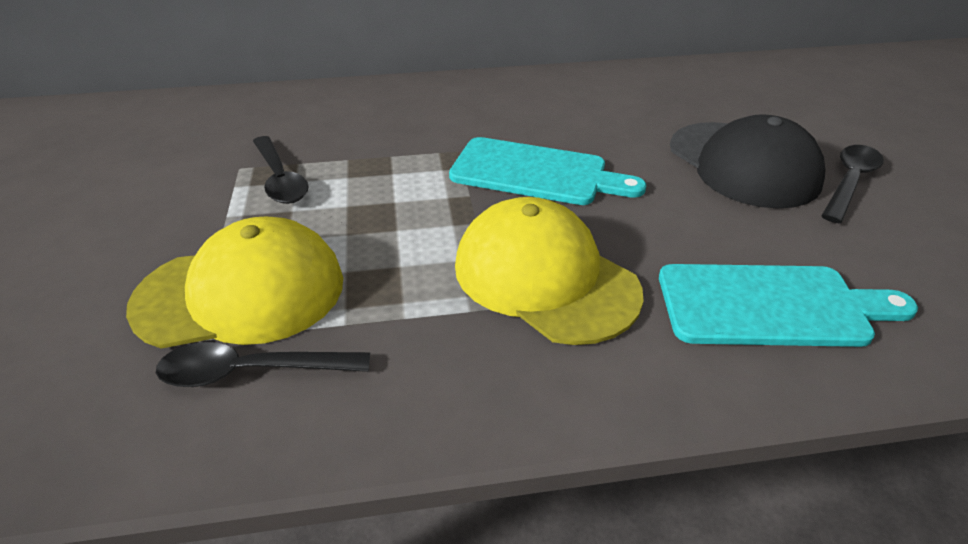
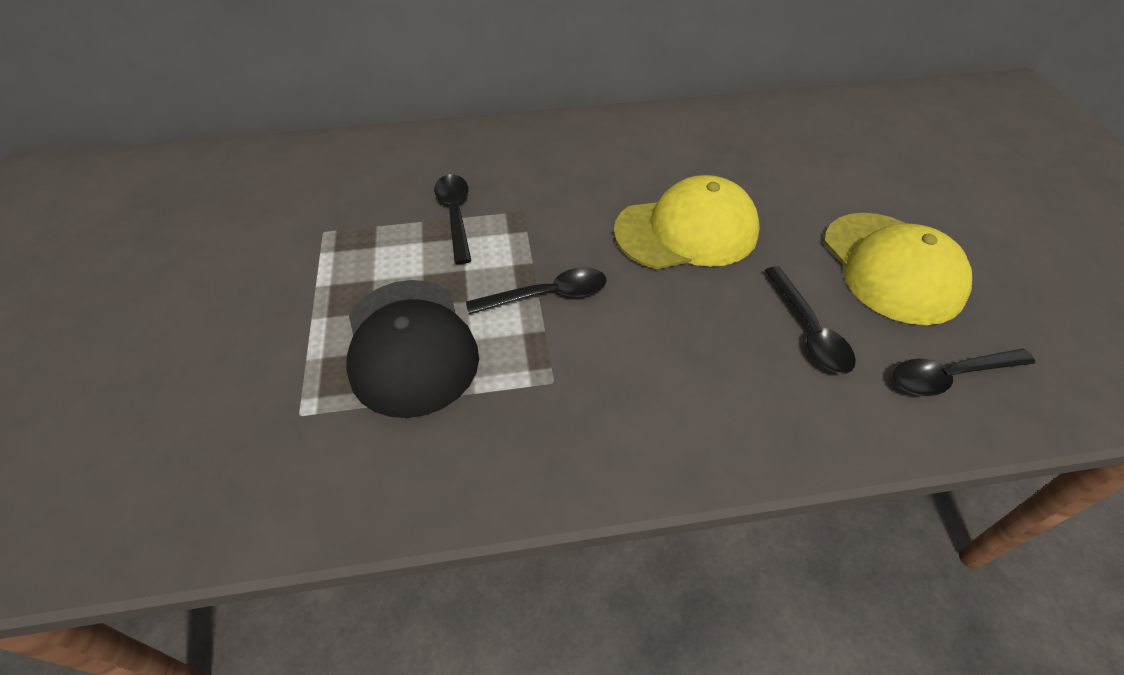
black spoon: [156,342,370,387] [253,136,309,204] [821,145,884,223] = 3 -> [434,175,471,264] [466,267,607,314] [764,266,856,374] [893,349,1035,396] = 4
turquoise cutting board: [449,137,646,205] [659,264,918,347] = 2 -> none = 0

